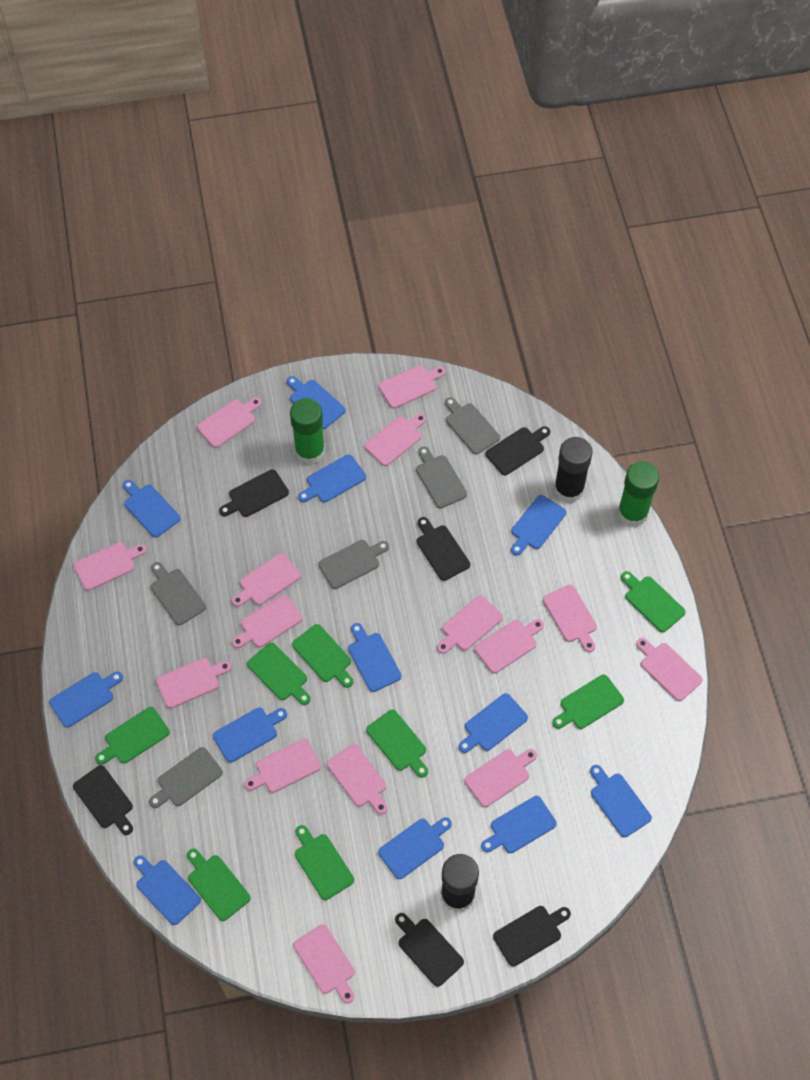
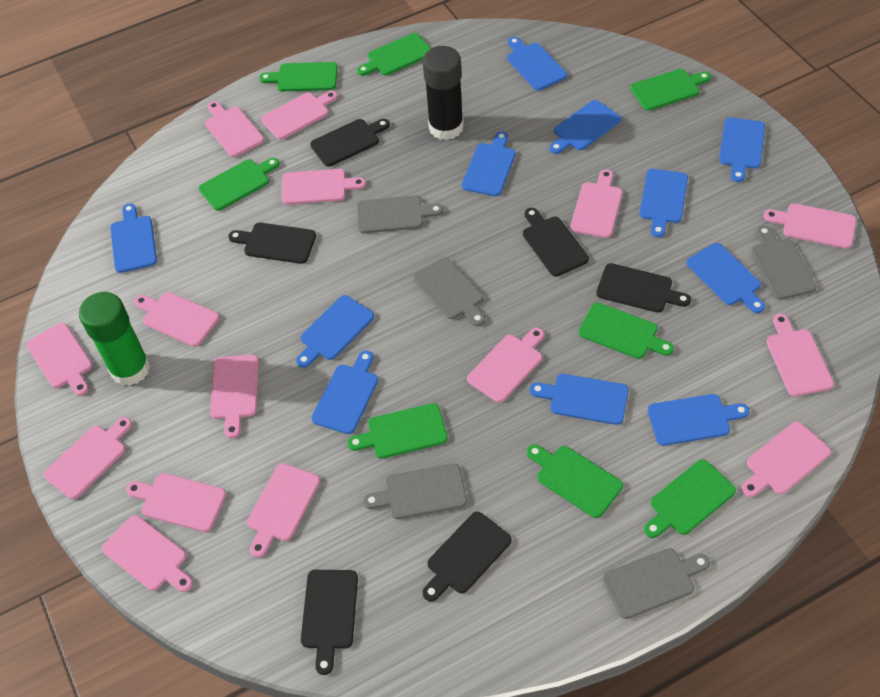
black glue stick: [441,854,479,912] [554,437,593,503] = 2 -> [423,46,464,140] = 1
blue cutting board: [49,671,123,728] [123,480,180,538] [134,855,201,925] [213,708,287,763] [287,376,346,429] [298,454,366,502] [348,623,402,692] [378,817,452,879] [458,693,528,753] [481,796,557,853] [511,495,566,556] [590,765,652,837] = 12 -> [110,203,157,273] [296,295,374,368] [312,350,378,434] [462,131,516,196] [507,37,567,91] [530,374,629,425] [549,100,621,154] [640,169,688,237] [648,394,750,446] [686,243,765,313] [719,117,765,182] = 11
green glue stick: [290,398,325,464] [618,461,659,527] = 2 -> [79,292,150,386] = 1

